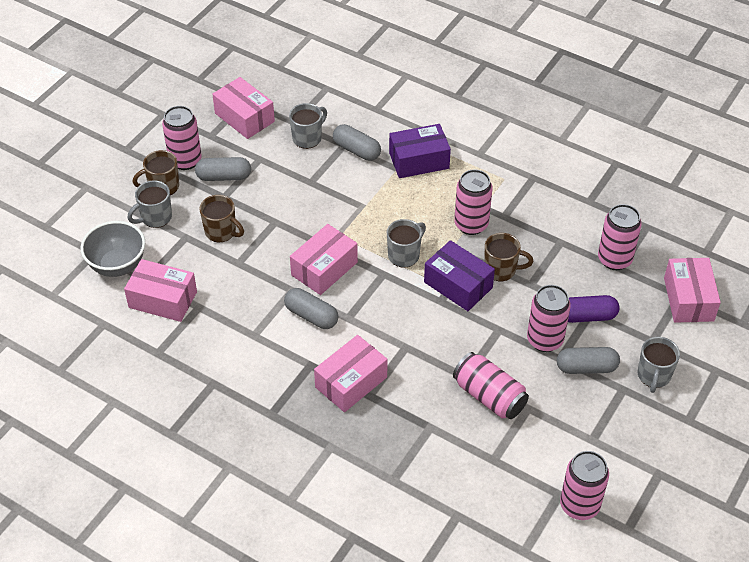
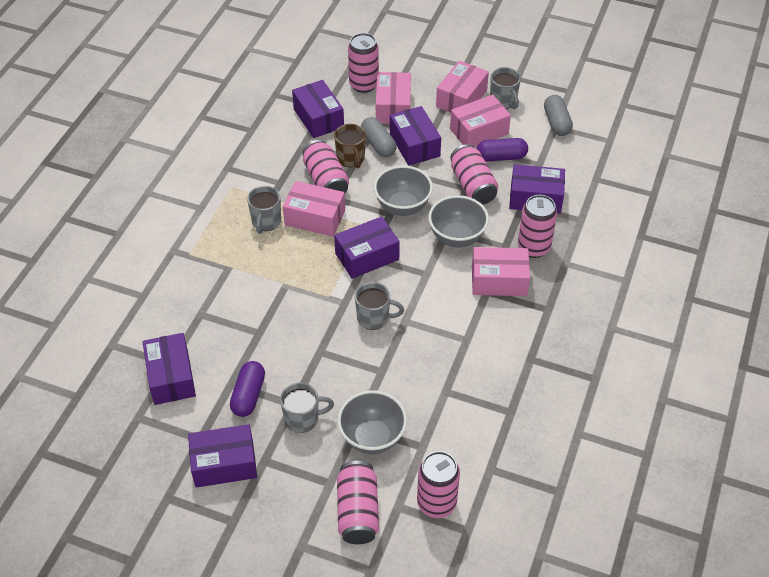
brown mug: [133,150,179,195] [200,195,244,242] [484,233,533,281] = 3 -> [334,124,366,168] = 1
grey bowl: [80,221,145,277] = 1 -> [337,390,407,454] [374,166,433,216] [428,195,489,248] = 3
grey capsule: [195,157,251,181] [284,288,339,329] [333,124,381,161] [557,347,620,374] = 4 -> [361,117,397,157] [544,95,573,136] = 2
purple box: [389,124,451,178] [424,240,495,311] = 2 -> [143,333,196,405] [188,424,257,488] [292,80,344,138] [334,216,400,279] [390,106,441,166] [509,164,565,214] = 6
purple capsule: [568,295,620,323] = 1 -> [230,361,265,417] [476,138,528,162] = 2

